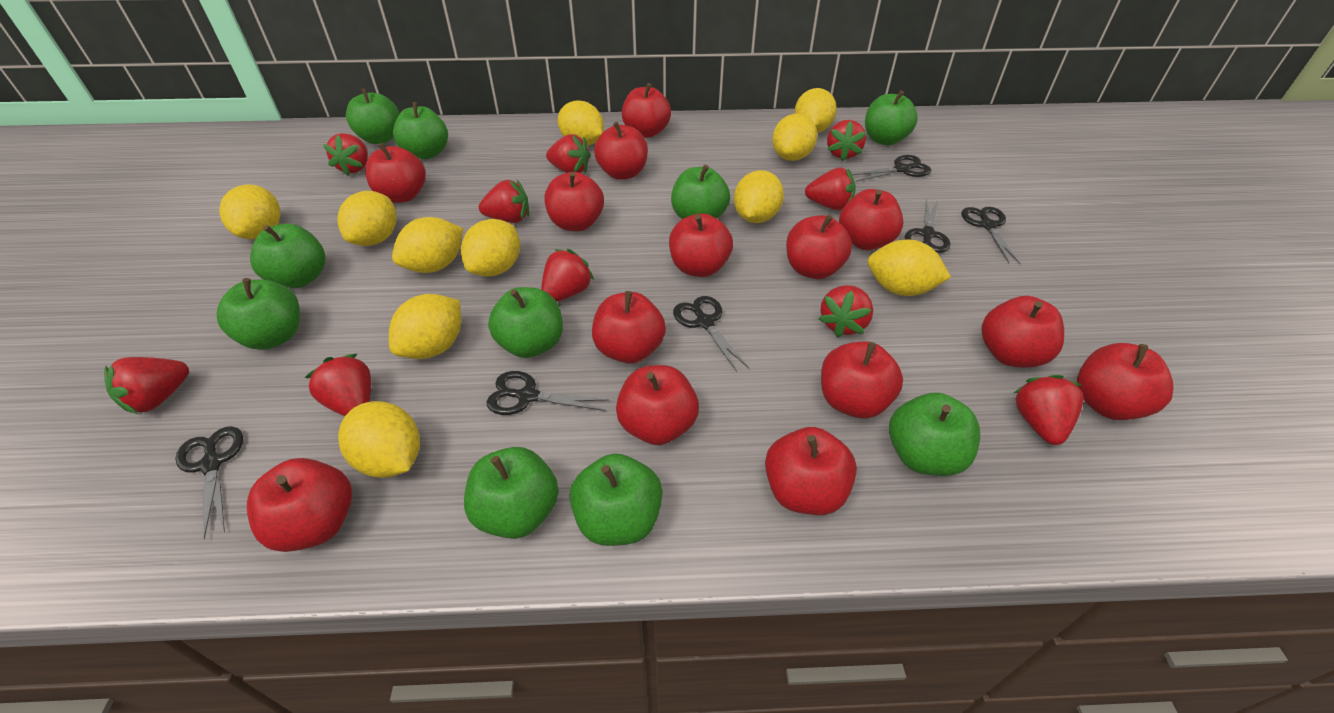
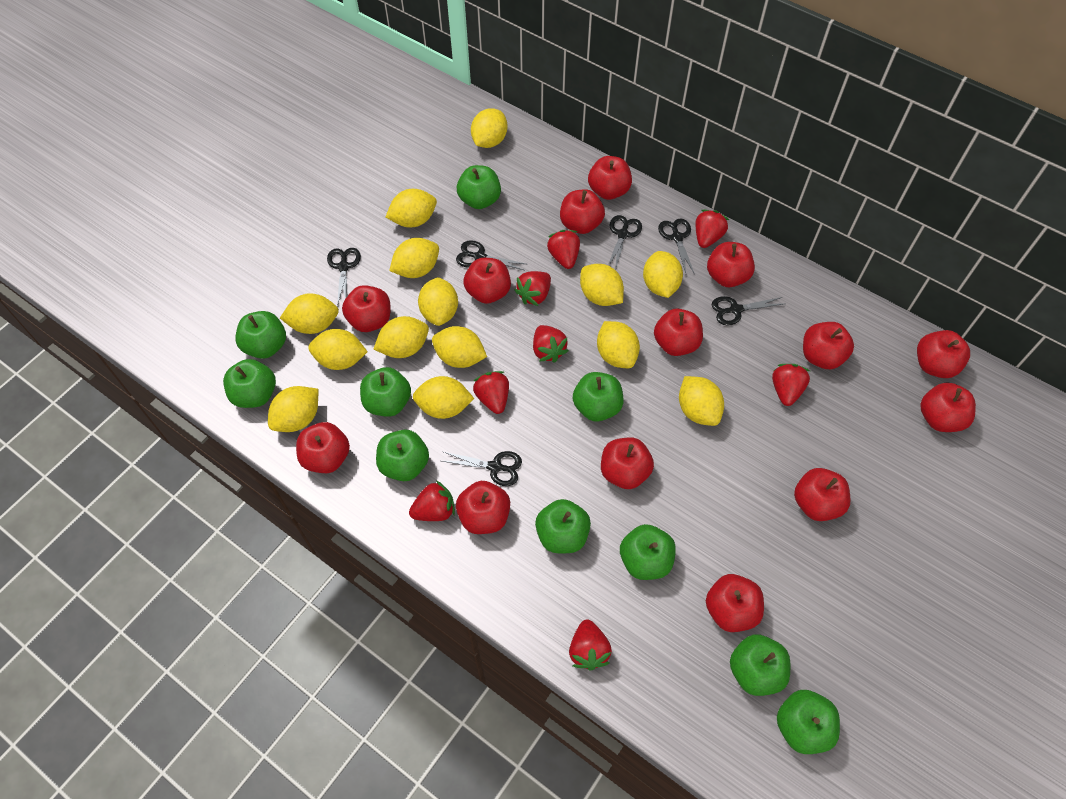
red strawberry: [104,357,189,414] [304,354,371,416] [323,133,368,176] [479,180,529,223] [541,249,594,301] [546,134,591,173] [805,167,856,210] [819,285,873,338] [827,120,866,161] [1014,375,1083,445] = 10 -> [409,480,455,521] [473,371,509,414] [514,271,551,306] [533,325,568,363] [547,230,580,269] [569,620,612,670] [696,210,729,248] [772,364,810,406] = 8
yellow lemon: [219,184,280,239] [337,191,397,246] [338,401,420,478] [389,294,461,359] [392,217,463,273] [461,219,520,277] [558,100,604,146] [734,170,784,223] [772,113,817,161] [795,88,837,133] [868,239,951,296] = 11 -> [268,386,318,432] [280,293,339,334] [308,329,368,370] [374,316,429,358] [386,189,437,227] [389,238,439,278] [413,376,474,419] [418,277,458,326] [432,326,487,368] [471,108,507,148] [580,264,624,306] [597,321,640,368] [643,251,683,298] [679,376,724,426] = 14

